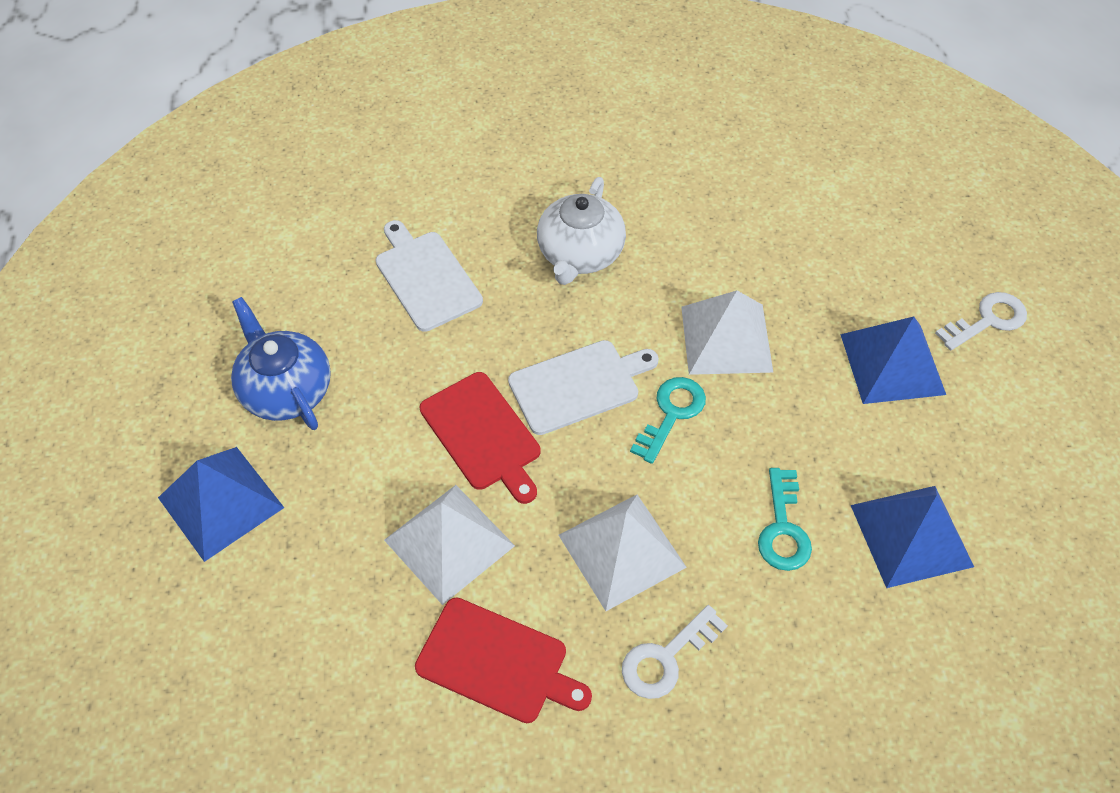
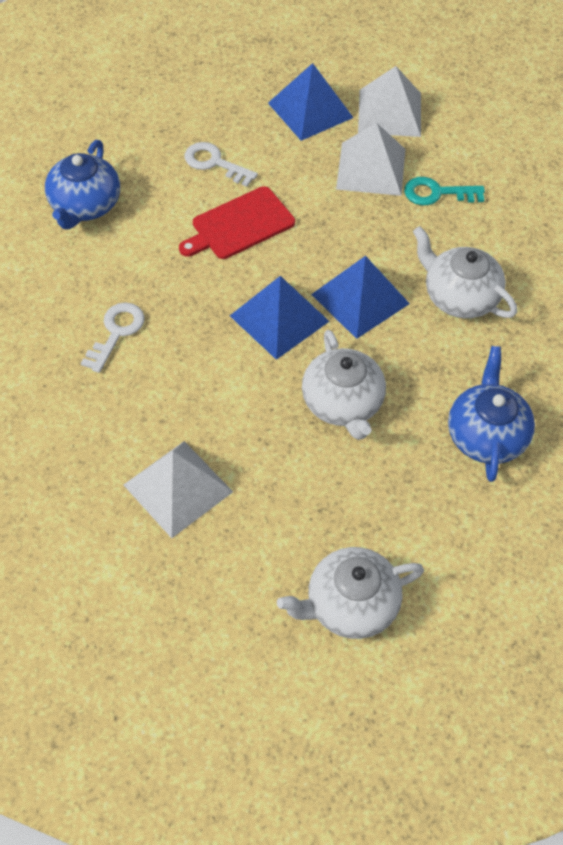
blue teapot: [231,297,331,430] = 1 -> [45,140,120,230] [448,346,535,482] = 2
red cutting board: [415,597,592,723] [420,372,541,504] = 2 -> [179,186,295,259] = 1
turquoise key: [630,377,706,464] [758,468,812,571] = 2 -> [404,177,485,205] = 1
white cutting board: [375,220,483,332] [508,340,659,435] = 2 -> none = 0
white teapot: [537,177,626,285] = 1 -> [277,547,424,639] [302,330,386,440] [413,226,517,318] = 3

